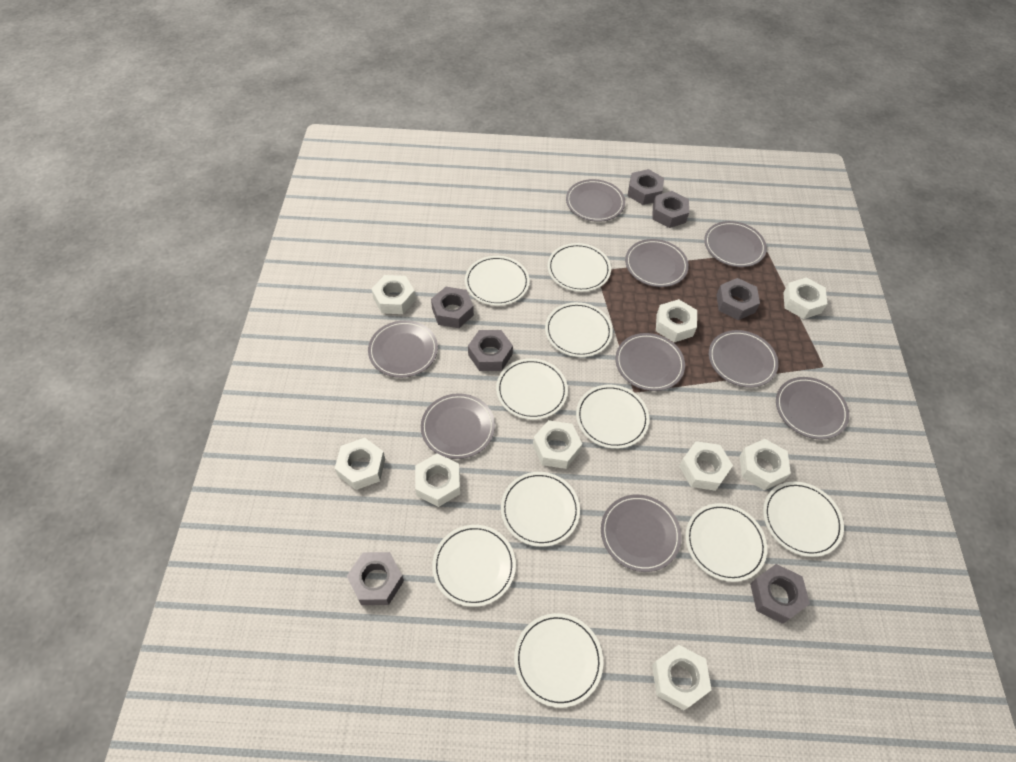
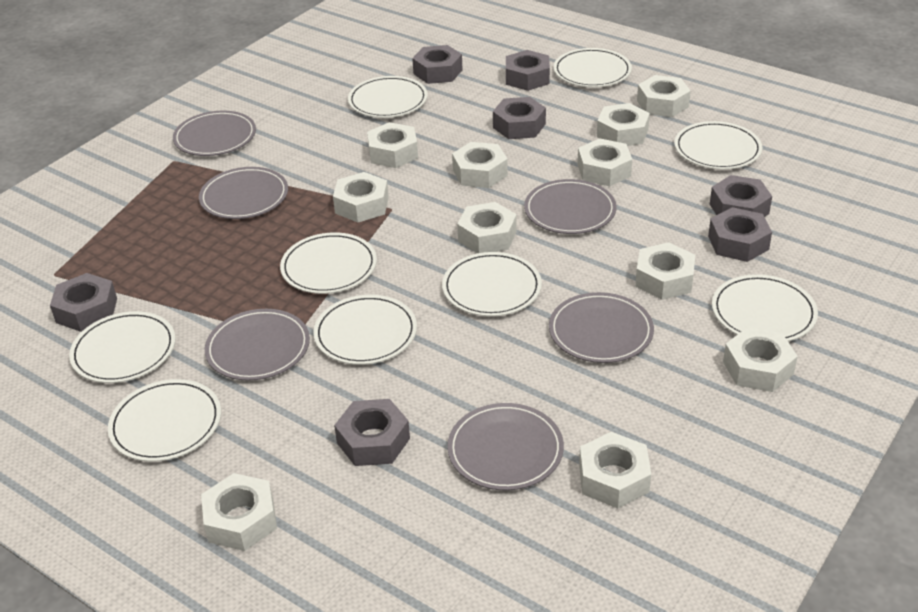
grey plate: [368,320,438,378] [421,393,495,459] [566,179,625,222] [601,495,682,572] [615,333,685,391] [625,239,689,287] [704,221,767,267] [709,330,778,388] [776,377,849,440] = 9 -> [173,111,256,156] [199,167,288,219] [205,309,310,381] [447,403,564,491] [524,179,617,234] [549,292,654,363] = 6
white nut: [335,438,385,490] [372,275,416,314] [415,454,460,507] [533,420,582,469] [652,645,712,710] [656,299,697,342] [679,441,733,491] [740,439,791,490] [783,277,827,319] = 9 -> [201,473,277,551] [333,172,389,223] [367,122,418,168] [452,142,508,188] [457,202,517,253] [577,138,632,186] [579,432,651,508] [597,103,650,146] [635,242,695,300] [637,75,691,117] [723,327,798,392] = 11
white plate: [432,525,516,607] [465,256,530,306] [496,358,568,420] [501,472,580,547] [514,613,603,708] [545,302,613,357] [548,243,611,292] [576,385,649,449] [686,503,767,582] [763,482,844,557] = 10 -> [69,311,176,383] [108,379,221,462] [280,233,377,294] [313,295,417,365] [348,76,428,118] [442,252,542,316] [554,48,632,87] [674,121,762,170] [712,274,818,341] = 9

